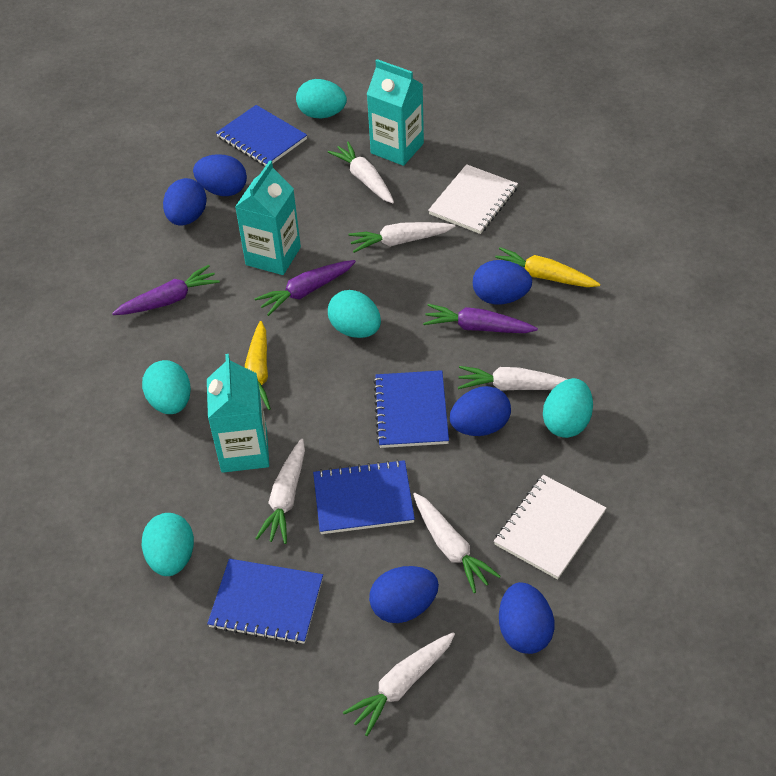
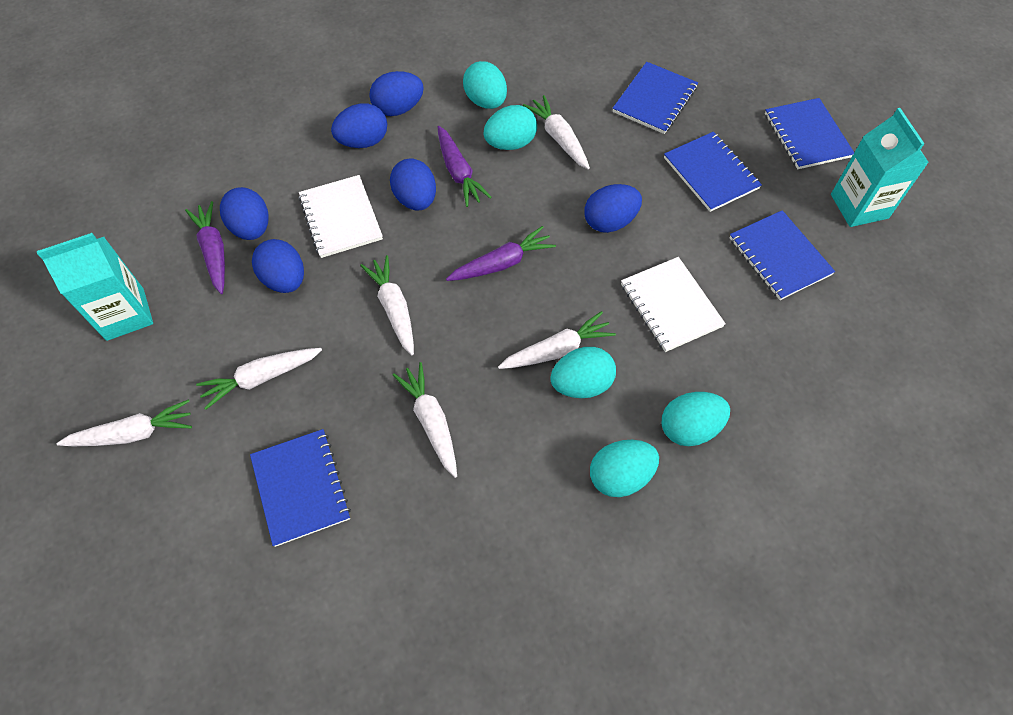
blue notebook: [207,559,323,644] [216,105,307,166] [313,459,415,534] [373,370,449,448] = 4 -> [250,429,351,547] [613,62,698,134] [664,132,762,212] [729,210,835,300] [765,98,854,169] = 5
turquoise carton: [207,354,269,473] [235,160,301,275] [367,59,424,166] = 3 -> [37,233,153,341] [831,108,929,227] = 2
yellow carrot: [245,321,271,410] [495,247,600,287] = 2 -> none = 0

